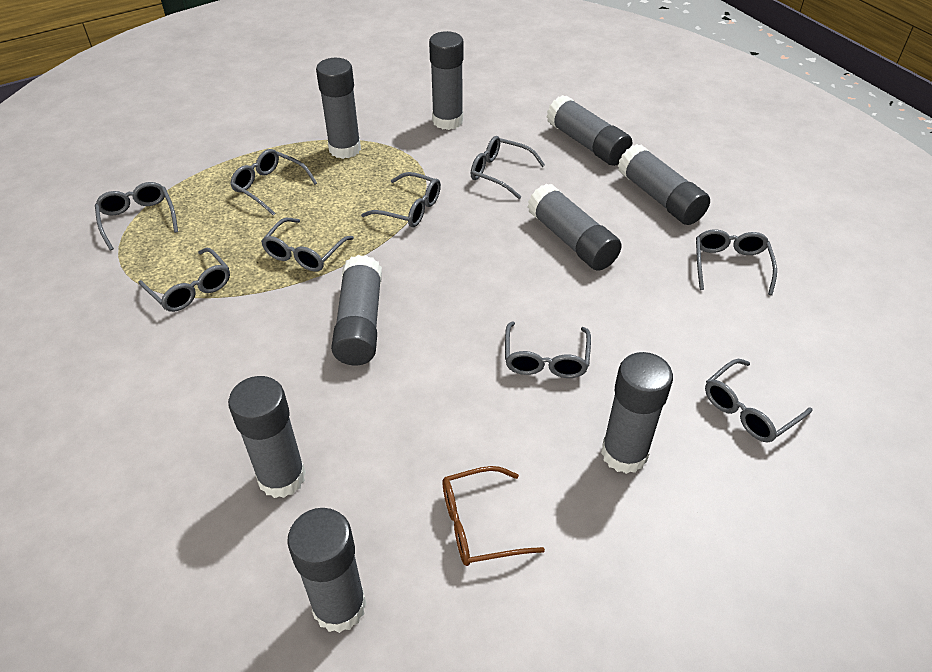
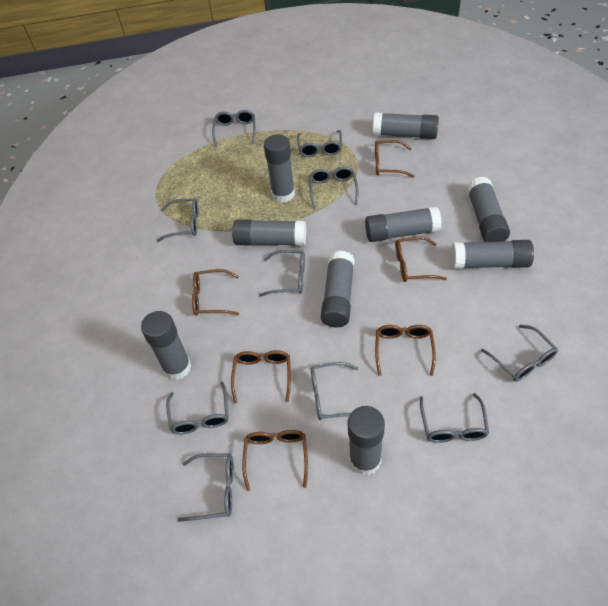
brown glasses: [442,466,545,566] = 1 -> [192,269,239,316] [231,350,291,404] [242,430,308,491] [375,140,415,177] [375,325,436,376] [395,237,447,282] = 6
grey glasses: [95,182,178,250] [139,248,230,312] [230,149,317,215] [261,218,354,272] [361,172,441,227] [471,136,545,199] [505,321,591,378] [696,229,777,295] [705,359,812,443] = 9 -> [157,198,199,242] [166,381,229,435] [178,453,234,522] [212,110,256,147] [259,250,305,297] [297,130,342,157] [309,167,359,209] [311,362,358,420] [420,393,489,443] [481,325,558,382] = 10

